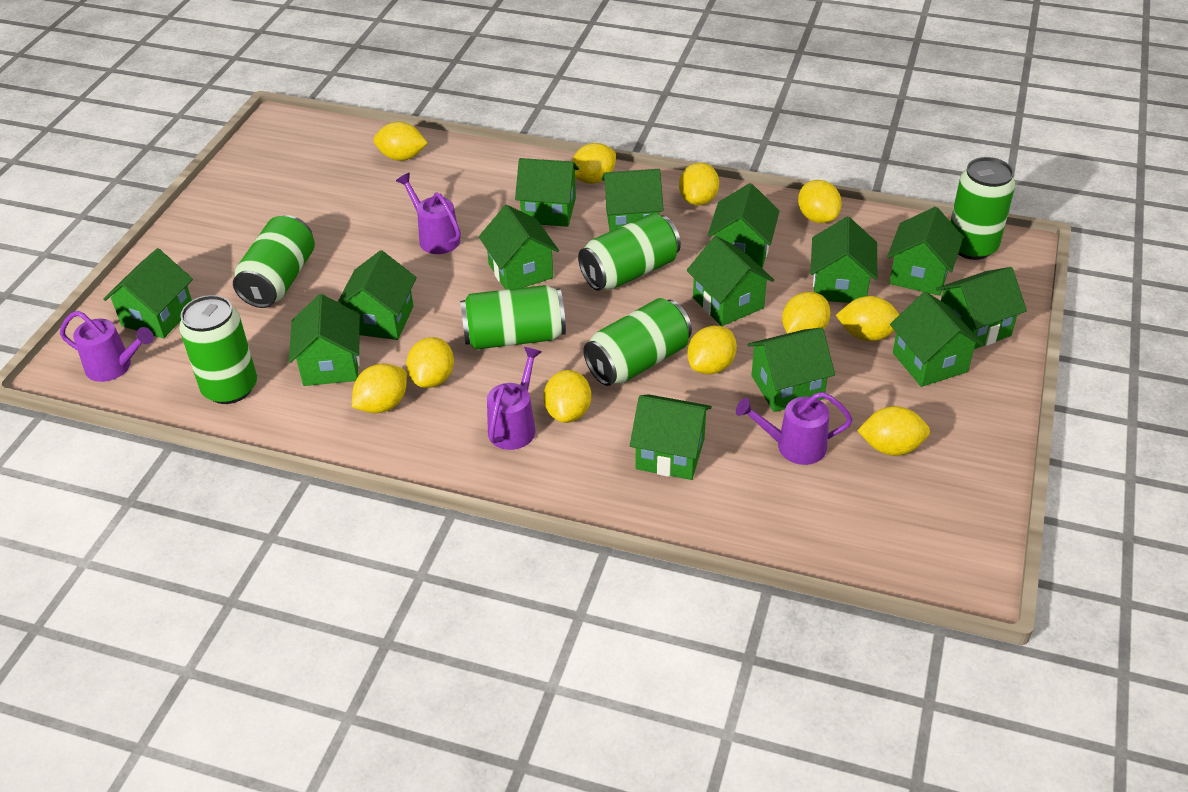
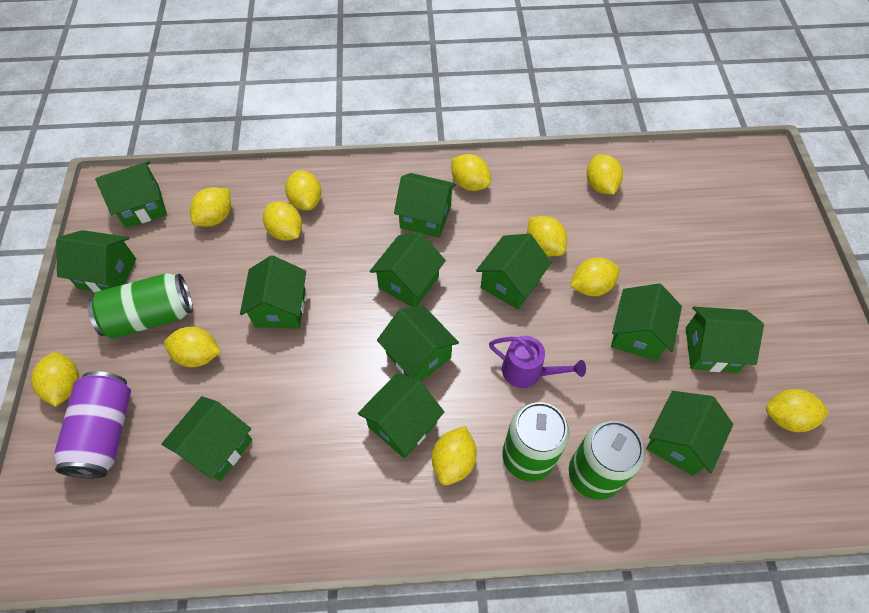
green can: [179,295,257,404] [233,215,315,308] [460,285,566,349] [578,213,681,291] [583,298,692,386] [950,157,1015,260] = 6 -> [87,273,193,339] [502,402,569,481] [569,421,644,500] = 3
green house: [103,248,193,338] [289,294,360,386] [338,250,417,340] [479,205,559,290] [515,158,579,227] [602,169,664,231] [630,394,712,480] [687,236,774,326] [708,183,780,268] [748,328,835,412] [810,217,877,303] [887,207,963,296] [890,291,984,387] [936,267,1027,349] = 14 -> [56,230,136,293] [95,162,167,228] [161,396,252,482] [240,255,306,329] [358,373,444,459] [370,232,446,307] [377,306,459,381] [394,173,456,238] [476,234,552,309] [611,283,682,361] [646,391,733,476] [686,306,764,373] = 12
purple can: none = 0 -> [54,371,131,478] = 1
purple watering can: [60,311,154,382] [396,173,461,254] [487,347,542,450] [736,392,852,465] = 4 -> [489,336,586,388] = 1

